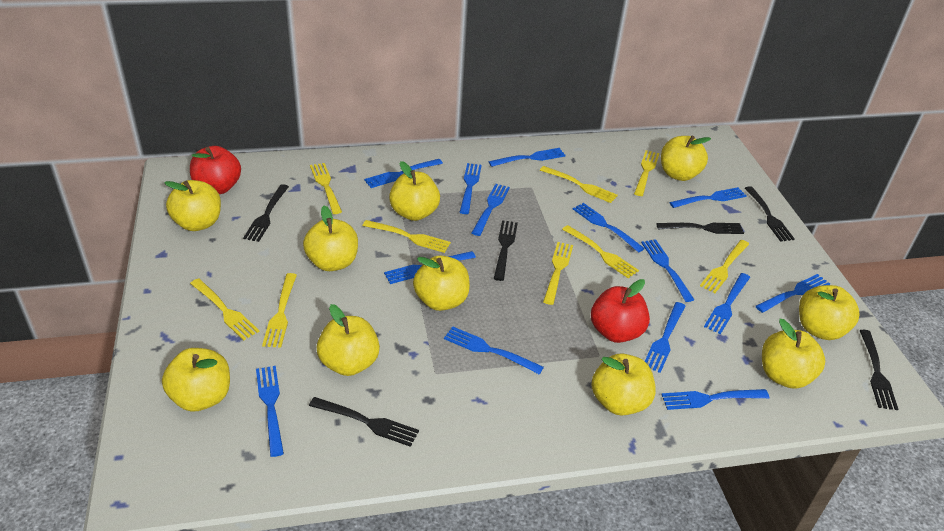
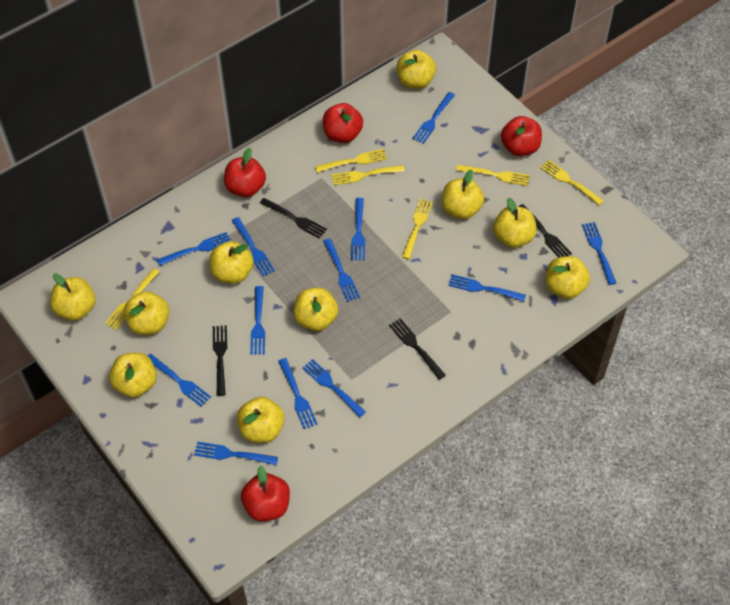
black fork: [243,184,289,242] [309,397,419,447] [494,220,518,281] [656,223,744,234] [745,186,795,242] [859,330,898,410] = 6 -> [213,325,227,396] [260,198,327,239] [389,318,446,380] [518,204,572,258] = 4
blue fork: [256,366,284,457] [364,159,443,188] [384,251,476,284] [444,326,544,375] [460,163,482,214] [472,184,510,236] [489,148,566,167] [573,203,645,253] [641,239,694,302] [645,302,685,373] [661,389,769,410] [670,187,747,208] [704,273,750,334] [756,274,830,313] = 14 -> [148,354,211,407] [157,232,231,266] [194,442,278,465] [232,217,275,277] [250,286,265,355] [278,358,317,429] [302,359,366,417] [323,238,360,302] [351,198,365,260] [412,92,455,144] [448,274,526,302] [582,222,616,285] = 12
red apple: [190,146,241,194] [591,279,650,343] = 2 -> [224,148,266,197] [241,466,290,522] [323,103,363,143] [501,116,542,156] = 4
yellow fork: [190,278,259,341] [262,273,297,348] [310,163,342,214] [362,220,451,253] [540,166,618,203] [543,242,573,305] [562,225,639,278] [634,150,659,196] [700,240,749,293] = 9 -> [105,268,159,330] [315,149,387,172] [331,165,405,185] [402,199,433,259] [456,165,530,186] [540,160,604,206] = 6

